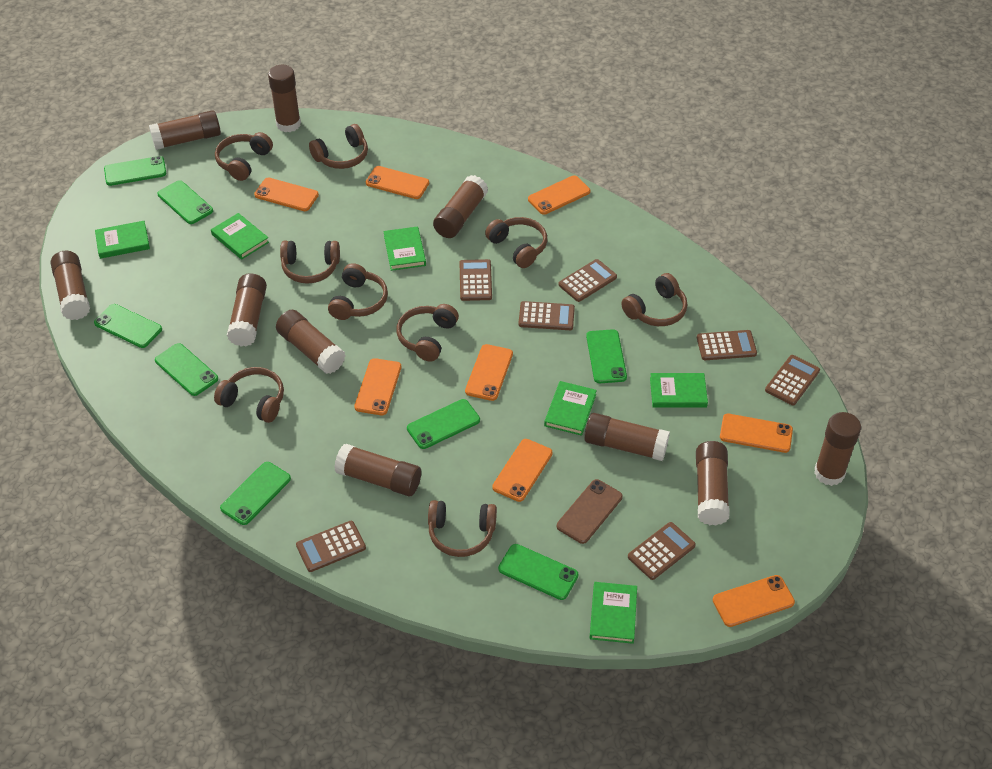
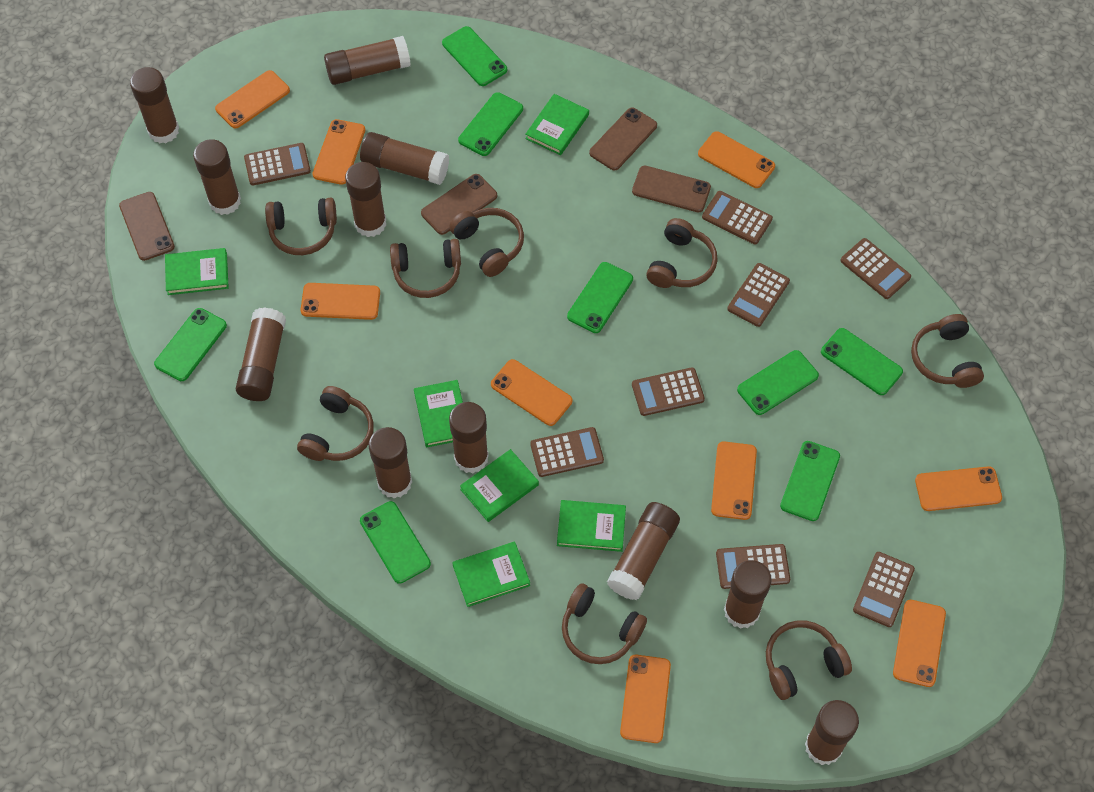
brown calculator: [296,521,366,572] [460,259,492,301] [518,301,575,330] [559,259,617,302] [628,522,696,580] [697,330,757,360] [765,355,820,406] = 7 -> [244,143,311,186] [530,427,604,477] [632,367,705,416] [702,191,773,244] [716,544,790,589] [727,263,790,327] [840,238,911,299] [853,552,915,627] = 8
brown glue stick: [51,251,90,320] [149,110,221,150] [227,273,267,347] [268,65,301,132] [276,310,345,374] [334,444,421,496] [433,175,488,238] [584,413,670,461] [696,441,730,525] [814,412,861,486] = 10 -> [130,67,179,143] [193,139,241,215] [236,308,286,401] [324,36,411,85] [345,162,386,237] [360,132,449,185] [368,427,412,499] [449,402,489,474] [607,502,680,600] [724,560,772,629] [805,700,859,765] = 11
brown headphones: [214,367,284,423] [215,132,273,181] [280,241,340,284] [309,124,368,169] [328,263,388,320] [397,304,459,362] [428,500,497,557] [485,217,547,268] [621,273,687,326] = 9 -> [265,198,337,255] [297,386,374,461] [390,239,461,298] [450,208,524,277] [562,583,647,664] [646,218,718,288] [766,620,852,700] [911,314,984,388] = 8
brown phone: [557,479,623,544] = 1 -> [119,192,175,261] [421,174,497,235] [589,108,657,170] [632,165,711,212] = 4
orange phone: [254,178,319,211] [354,358,401,415] [366,166,429,199] [465,344,513,401] [492,439,553,502] [528,175,590,215] [713,575,795,627] [720,414,793,453] = 8 -> [215,70,290,129] [300,283,380,320] [312,119,365,185] [491,359,572,426] [620,655,671,743] [698,131,775,188] [711,441,757,520] [893,600,946,687] [915,466,1002,511] = 9

